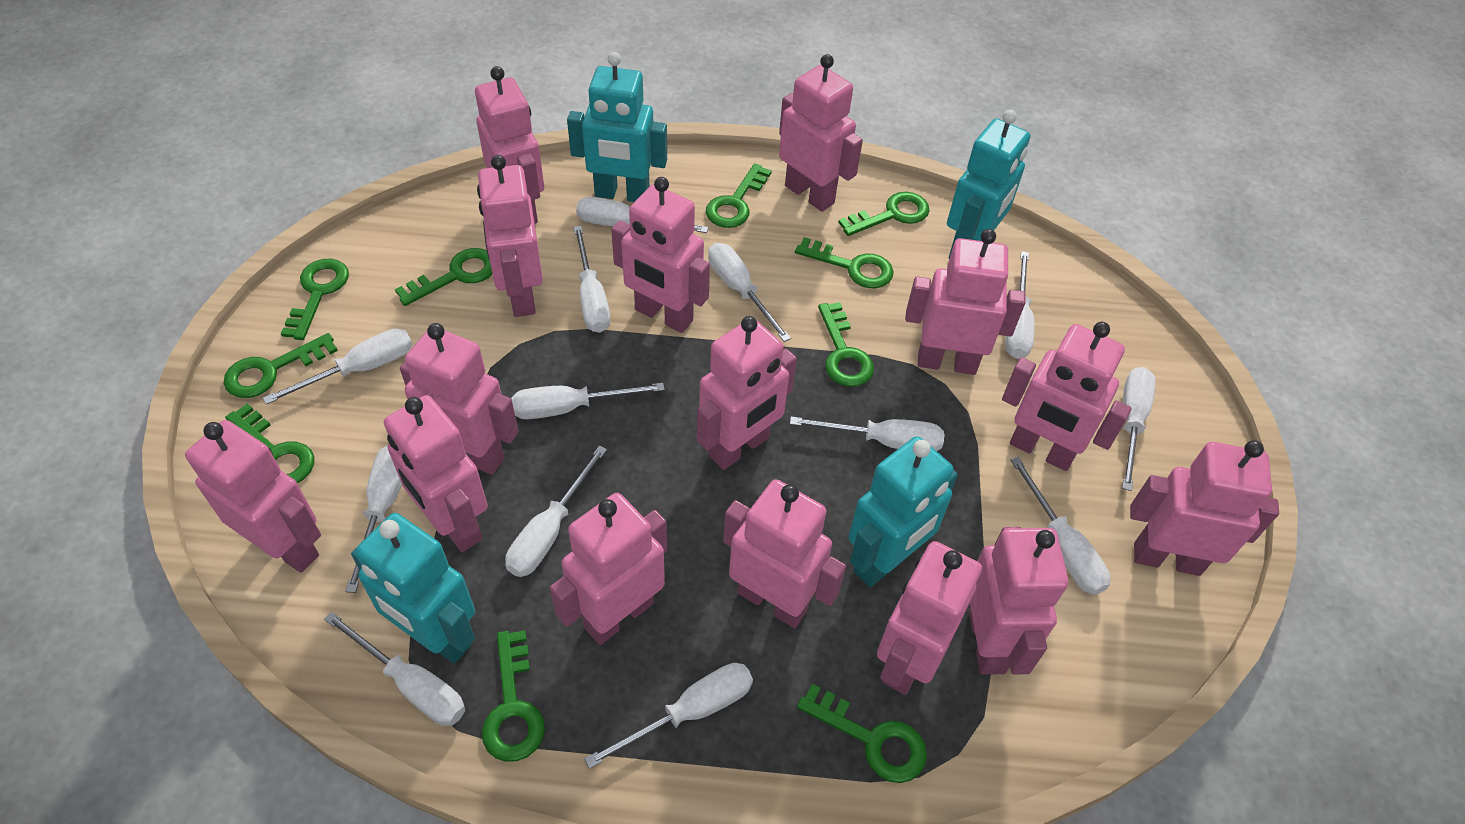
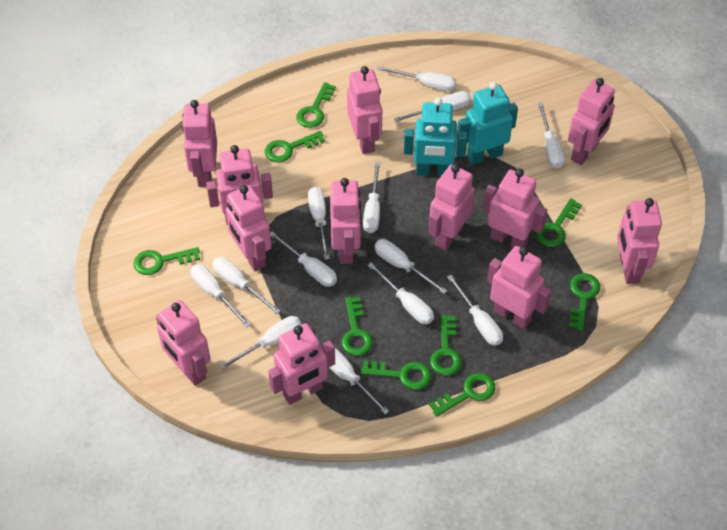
green key: [224,333,338,398] [225,404,314,483] [281,259,349,340] [395,248,492,306] [482,630,545,762] [706,163,772,228] [795,237,894,288] [797,684,927,783] [818,302,874,387] [838,192,930,236] = 10 -> [134,247,200,275] [265,131,325,162] [297,82,336,128] [341,297,373,356] [360,360,431,390] [429,373,496,417] [430,315,462,376] [536,198,582,247] [569,273,600,331] = 9
pink robot: [185,420,321,573] [384,395,488,552] [400,323,518,475] [475,66,544,224] [477,155,543,317] [550,493,667,645] [611,177,710,333] [697,316,797,470] [723,479,846,628] [779,54,863,212] [877,541,982,695] [905,229,1026,375] [969,527,1068,675] [1002,322,1132,471] [1130,440,1279,576] = 15 -> [156,300,210,386] [182,100,217,187] [206,145,273,225] [226,185,272,271] [268,323,335,405] [330,178,361,264] [347,66,382,154] [429,164,475,251] [483,169,547,248] [487,246,552,329] [568,78,615,165] [617,198,662,284] = 12
turquoise robot: [351,513,475,663] [567,52,667,202] [849,436,958,587] [947,110,1030,259] = 4 -> [404,97,467,176] [457,82,518,165] = 2

